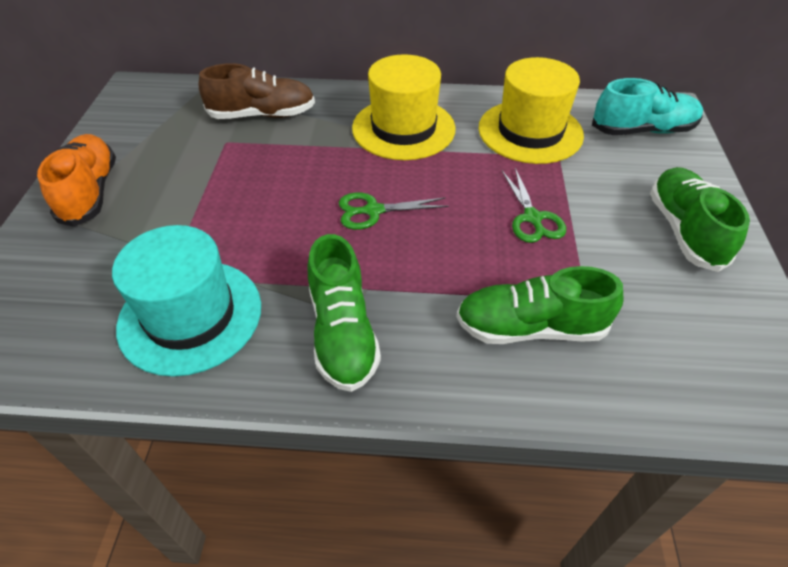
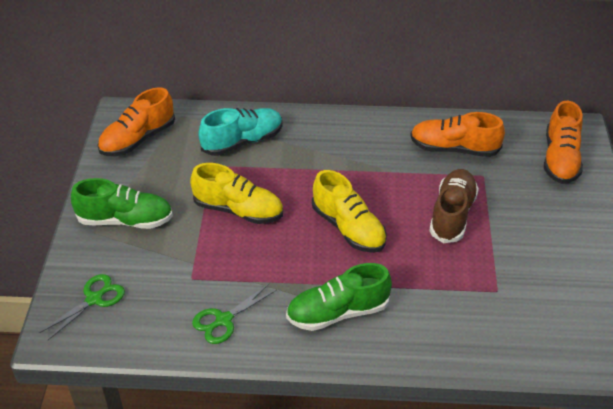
green shoe: [308,234,381,392] [456,266,623,344] [650,167,750,272] = 3 -> [71,178,173,229] [286,263,392,331] = 2
orange shoe: [37,134,116,227] = 1 -> [98,87,175,156] [410,112,505,157] [544,101,583,184] = 3
turquoise hat: [112,225,261,377] = 1 -> none = 0
yellow hat: [352,54,456,160] [479,57,584,164] = 2 -> none = 0
yellow shoe: none = 0 -> [190,163,283,224] [312,170,387,253] = 2

